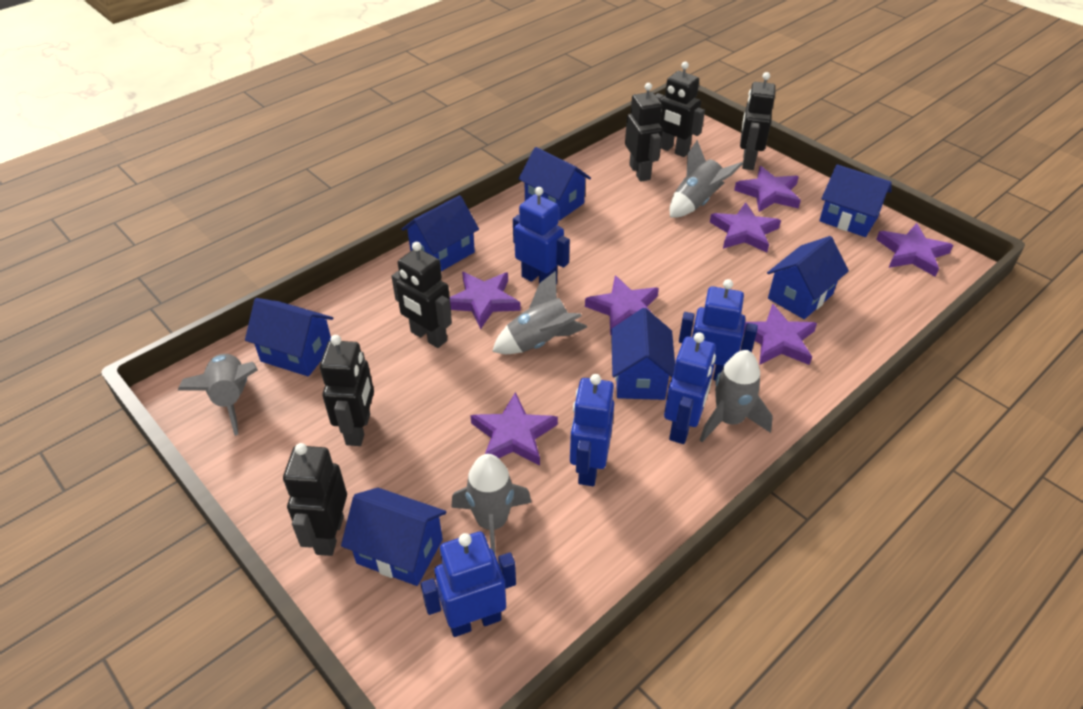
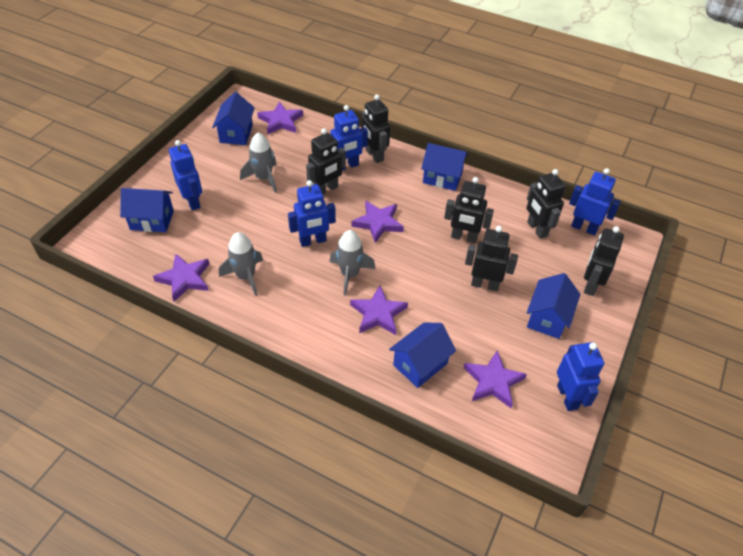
blue house: [245,298,333,376] [341,488,447,586] [401,195,479,271] [519,147,591,221] [611,308,675,400] [767,236,849,319] [819,164,892,237] = 7 -> [120,188,174,232] [212,92,255,145] [389,323,456,388] [421,143,468,191] [527,273,581,339] = 5
grey rocket: [178,354,258,436] [451,454,532,556] [492,271,587,354] [670,140,743,218] [700,350,773,442] = 5 -> [219,232,263,296] [240,133,277,193] [330,230,375,296] = 3
purple star: [450,272,521,329] [470,392,558,466] [585,276,659,335] [710,202,781,253] [734,166,801,212] [743,304,817,365] [876,223,953,277] = 7 -> [153,253,209,302] [257,102,303,135] [350,285,408,335] [351,201,404,243] [464,350,527,408] = 5

